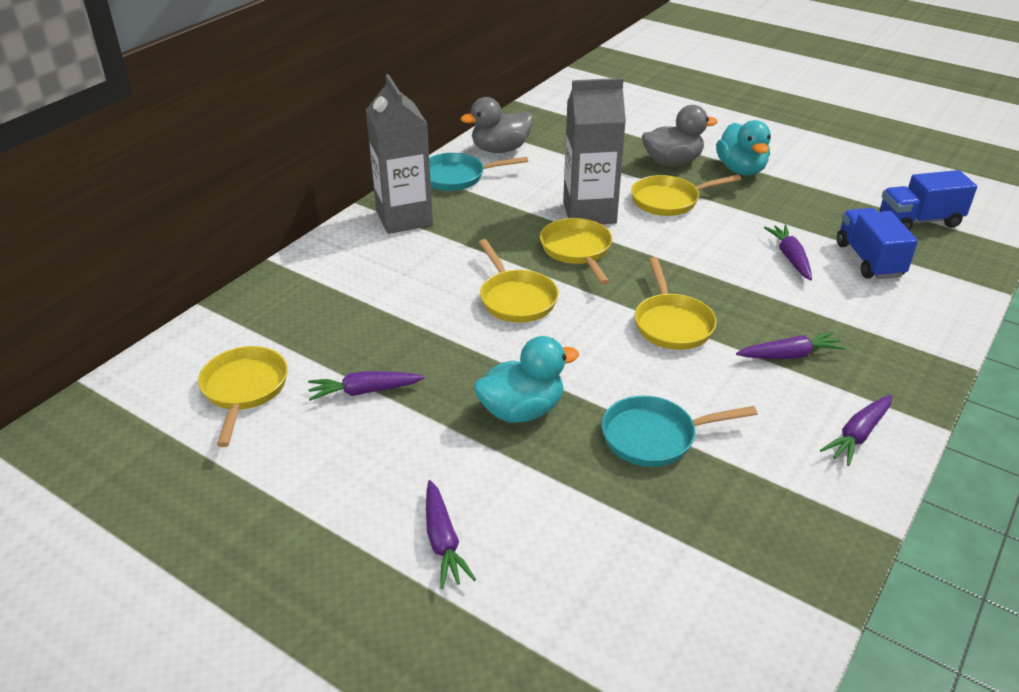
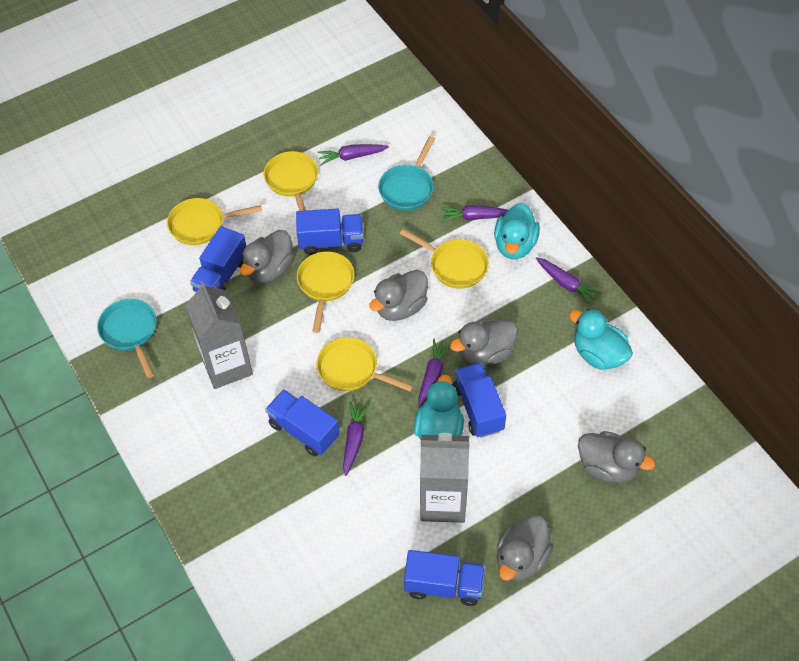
blue truck: [837,208,918,279] [880,170,977,230] = 2 -> [190,226,246,292] [265,389,340,456] [296,209,363,255] [404,550,485,606] [453,363,506,438] = 5
grey duck: [461,97,533,153] [642,105,717,166] = 2 -> [240,230,294,283] [369,270,428,321] [450,319,518,366] [497,515,553,581] [578,431,655,483] = 5
turquoise duck: [474,336,579,423] [716,120,771,175] = 2 -> [414,375,464,440] [494,203,540,259] [569,309,633,370] = 3

